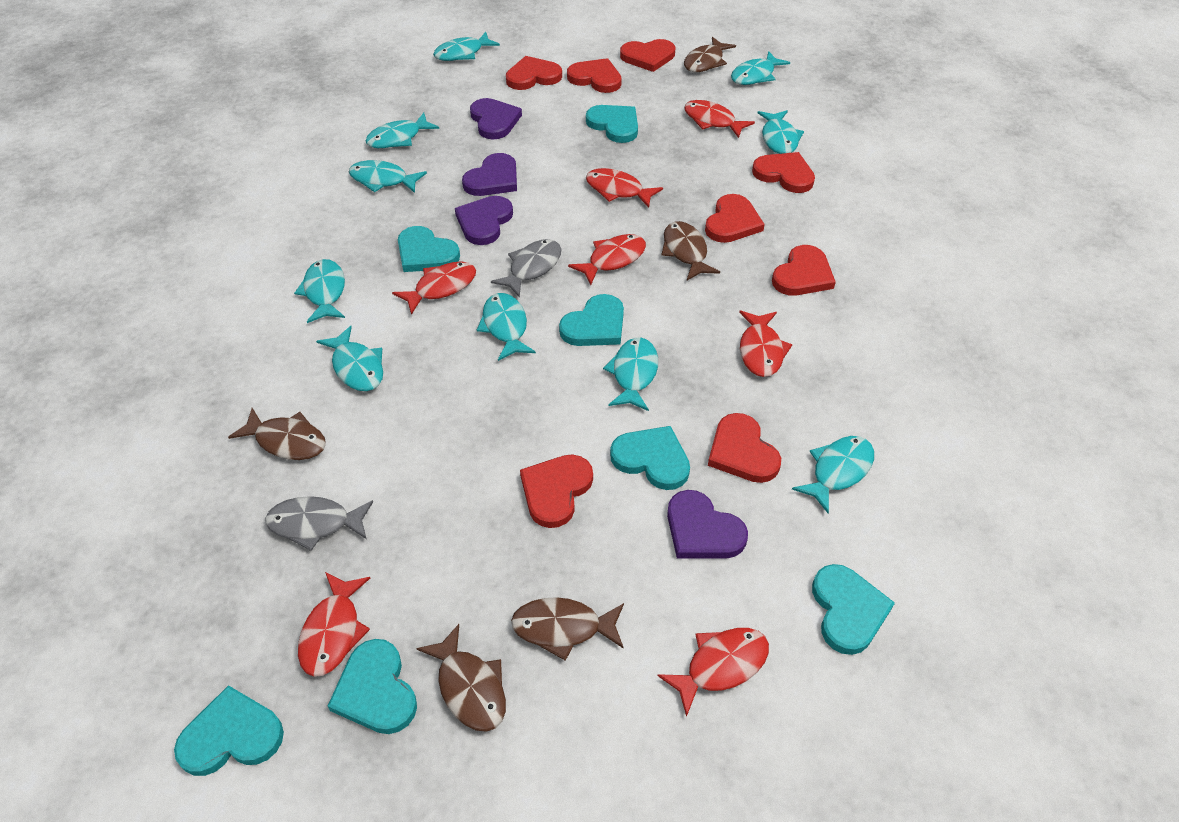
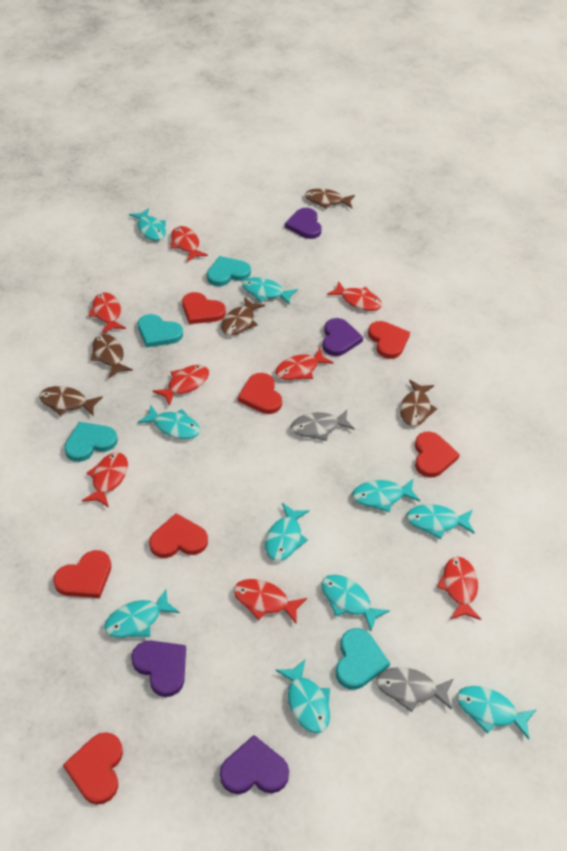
red fish: [298,572,370,677] [392,262,476,315] [568,234,646,285] [586,168,663,208] [657,628,769,717] [684,100,755,138] [739,310,792,377] = 7 -> [82,452,128,508] [88,292,126,334] [153,365,209,406] [170,226,208,262] [233,579,307,623] [275,348,334,380] [327,281,382,311] [437,557,481,620] = 8
red heart: [506,56,562,90] [520,454,593,528] [567,58,622,93] [620,39,675,72] [705,194,765,243] [708,413,781,483] [752,152,815,193] [772,245,836,296] = 8 -> [53,550,111,598] [63,732,123,805] [149,513,208,558] [182,292,226,324] [238,373,282,414] [368,321,410,359] [415,431,460,478] = 7
turquoise heart: [174,685,284,776] [328,639,417,734] [398,226,460,272] [559,294,624,346] [586,105,638,143] [610,426,690,490] [812,564,895,655] = 7 -> [64,422,118,462] [138,314,183,348] [207,256,251,286] [336,628,390,689] = 4

